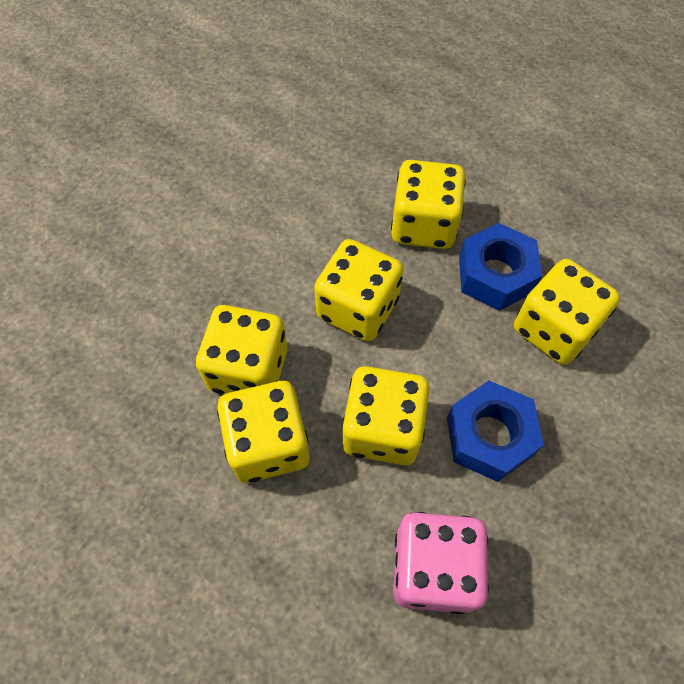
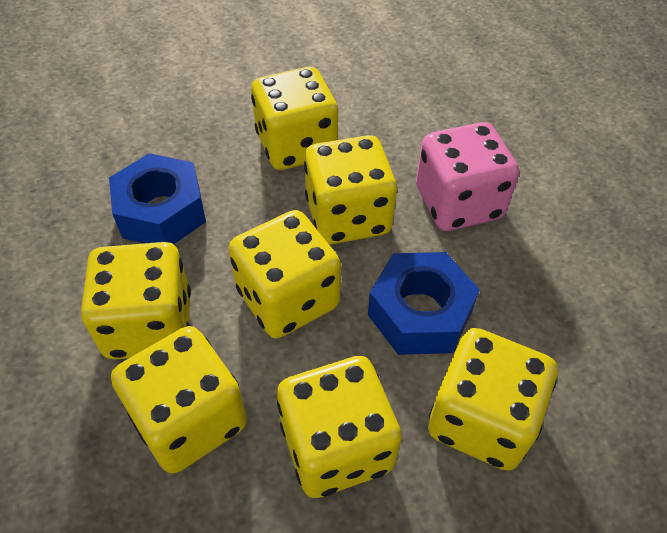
yellow dice: [196,305,288,394] [217,381,310,483] [314,239,404,341] [342,366,430,465] [391,160,466,249] [514,259,620,365] = 6 -> [81,242,191,360] [111,326,247,473] [229,210,341,338] [251,67,338,170] [277,356,402,498] [304,135,397,244] [428,328,557,471] = 7

